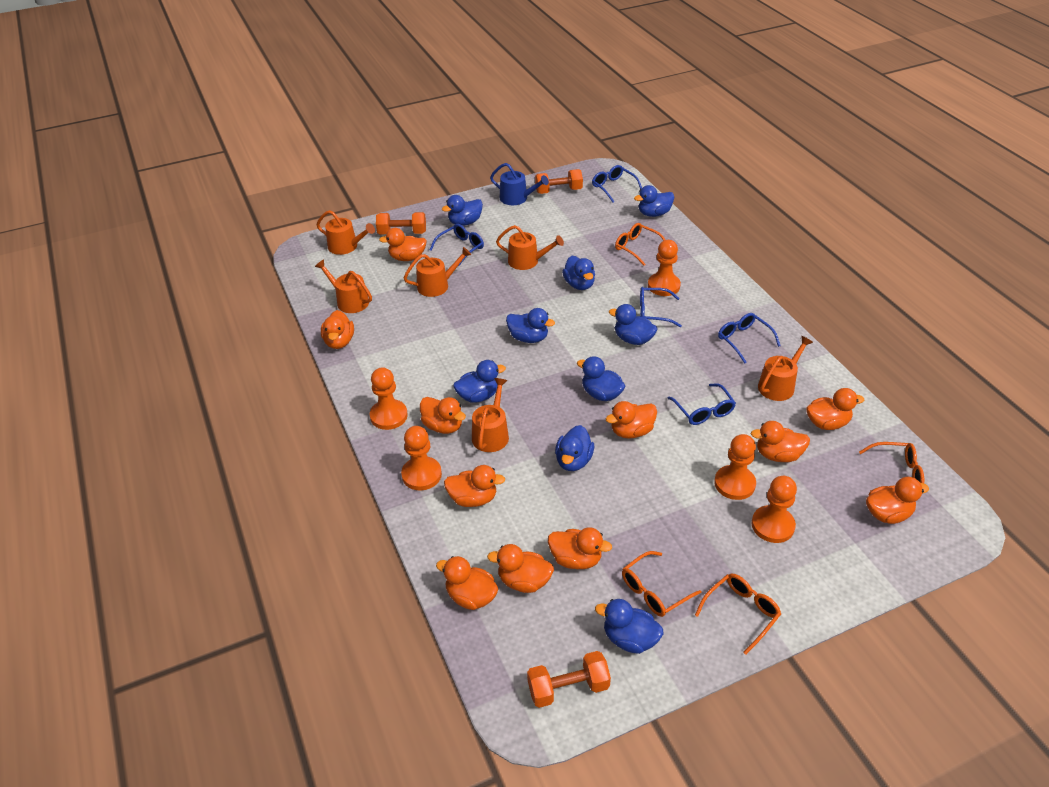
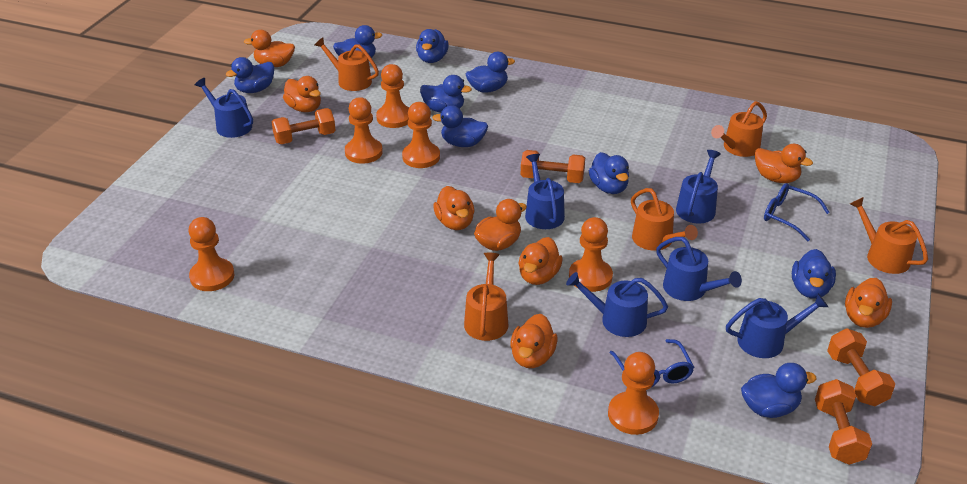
blue glasses: [430,224,484,267] [592,165,642,203] [640,287,682,327] [668,383,736,425] [718,313,780,364] = 5 -> [609,339,694,387] [764,183,830,241] = 2
blue watering can: [490,163,549,205] = 1 -> [195,78,253,138] [525,154,565,229] [566,272,668,337] [656,237,742,301] [676,150,721,224] [726,294,828,358] = 6
orange duck: [321,310,354,349] [379,228,427,261] [420,397,466,434] [436,556,498,610] [444,465,505,507] [487,544,554,593] [548,527,612,569] [606,401,657,439] [751,421,810,462] [806,388,864,430] [866,477,929,524] = 11 -> [244,30,295,67] [283,76,321,112] [433,186,474,230] [474,199,527,251] [510,314,558,368] [519,237,563,285] [755,144,813,183] [845,278,892,328] = 8
orange dumbbell: [376,212,426,234] [527,651,611,708] [535,169,583,194] = 3 -> [272,108,336,144] [521,150,585,183] [815,379,872,465] [827,328,895,406] = 4
orange glasses: [615,223,665,266] [622,551,701,617] [695,573,781,655] [859,442,924,492] = 4 -> none = 0
orange pawn: [370,367,408,430] [401,426,442,490] [648,240,681,296] [714,434,756,500] [751,476,797,543] = 5 -> [188,217,234,291] [345,97,383,164] [376,64,409,128] [402,102,440,168] [569,217,613,292] [608,352,659,435] = 6
orange watering can: [315,259,372,313] [316,210,375,255] [404,247,471,297] [472,378,509,452] [496,225,564,270] [758,336,813,401] = 6 -> [315,38,379,91] [464,253,508,341] [631,188,698,251] [711,101,767,157] [850,197,928,274] = 5

